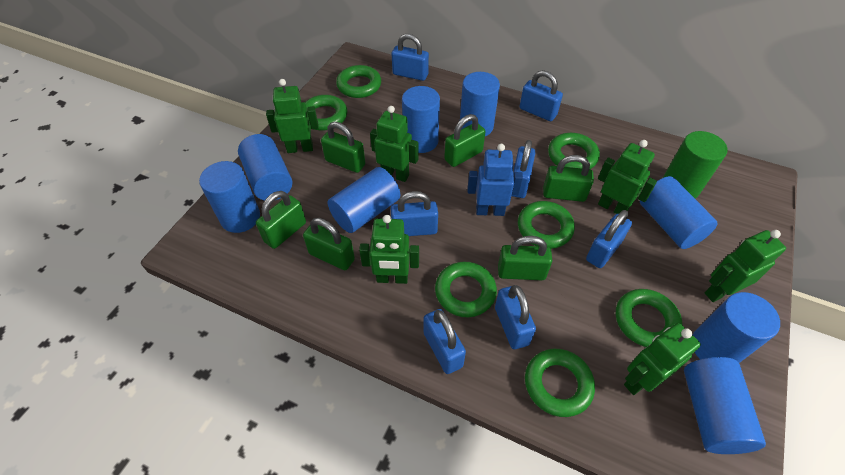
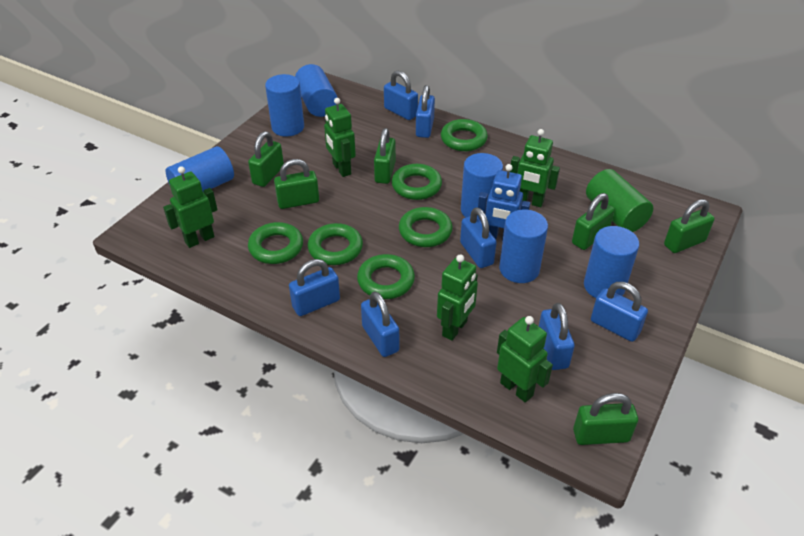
blue cylinder: [199,161,260,233] [238,134,292,201] [328,167,400,233] [402,86,440,153] [460,72,500,136] [640,176,718,249] [684,357,766,454] [693,292,780,363] = 8 -> [166,146,234,191] [265,74,304,137] [295,64,338,117] [461,153,503,219] [499,209,548,283] [584,226,639,298] = 6
green ring: [305,95,348,130] [336,65,381,98] [435,262,497,317] [518,201,575,249] [525,349,595,417] [548,133,600,169] [616,289,682,347] = 7 -> [248,222,303,264] [308,223,363,265] [357,254,415,299] [392,164,442,200] [399,207,453,247] [441,119,488,151] = 6
green robot: [266,79,319,153] [359,215,419,284] [370,106,419,182] [598,140,657,214] [624,323,701,395] [705,230,786,302] = 6 -> [163,166,217,248] [324,98,356,177] [437,255,478,341] [497,316,553,403] [510,129,560,207] = 5

